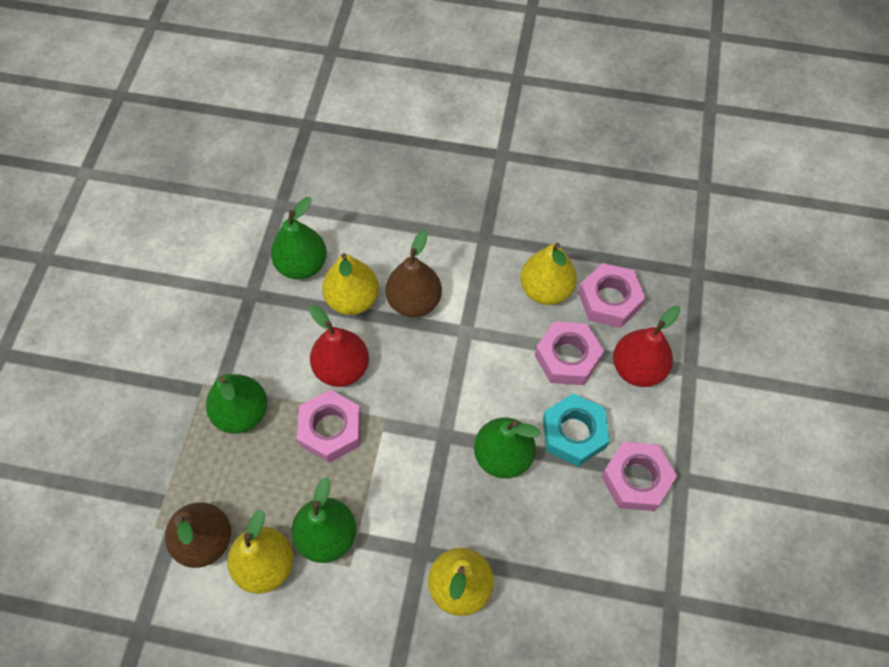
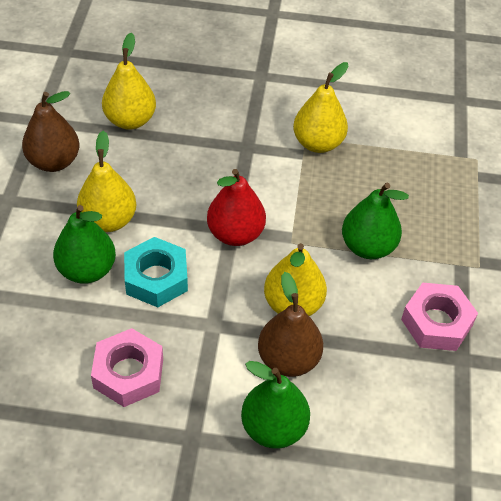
green pear: [206,374,267,434] [271,197,327,280] [292,477,356,563] [474,417,541,479] = 4 -> [53,205,116,284] [241,361,310,449] [342,183,409,259] = 3
pink nut: [297,390,361,463] [535,321,604,385] [578,263,646,328] [601,442,677,511] = 4 -> [91,328,163,407] [401,283,478,351] = 2
red pear: [309,305,369,387] [613,306,681,387] = 2 -> [207,169,266,246] = 1

